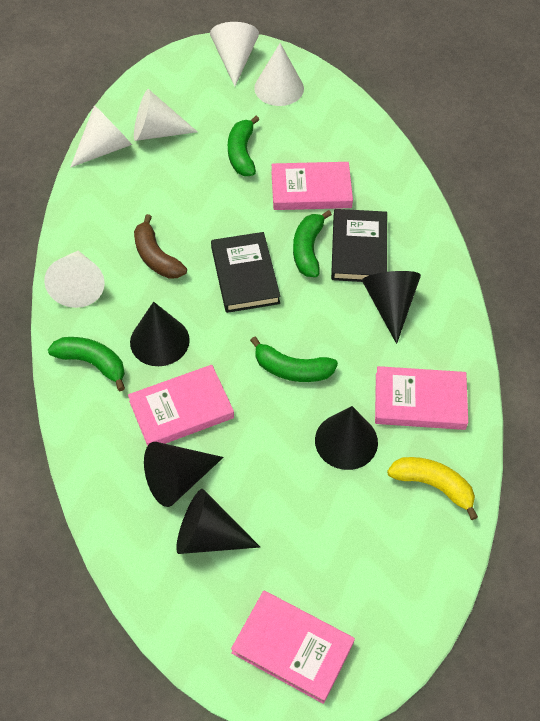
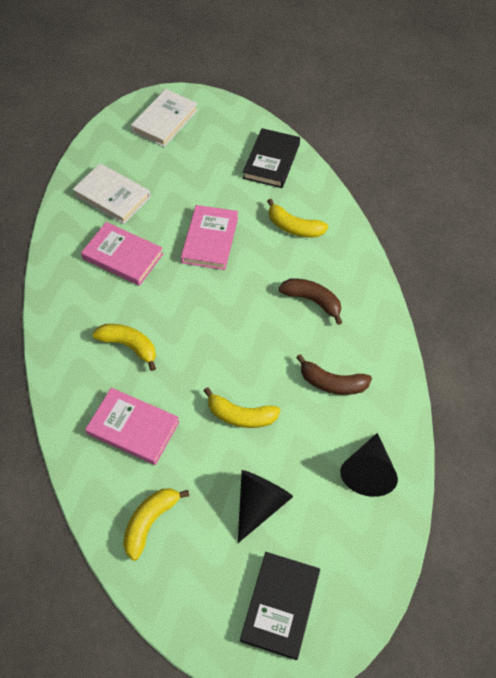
black cone: [130,302,190,366] [144,442,223,507] [176,489,260,554] [315,406,378,470] [362,271,421,344] = 5 -> [238,470,293,543] [340,433,398,497] = 2
brown banana: [134,214,187,279] = 1 -> [279,278,343,325] [296,354,372,395] = 2
green banana: [48,337,125,391] [228,116,259,176] [250,337,338,382] [293,210,332,277] = 4 -> none = 0
pink book: [128,365,234,446] [231,591,355,704] [271,162,353,210] [375,366,468,430] = 4 -> [81,222,164,286] [85,388,180,465] [181,205,238,270] = 3
white book: none = 0 -> [73,163,151,224] [131,89,198,147] = 2
white cone: [44,251,105,308] [71,105,132,167] [134,89,198,141] [210,22,259,86] [254,43,304,106] = 5 -> none = 0
yellow banana: [387,457,478,520] = 1 -> [92,324,156,371] [123,488,189,561] [204,387,280,428] [267,199,328,238] = 4

